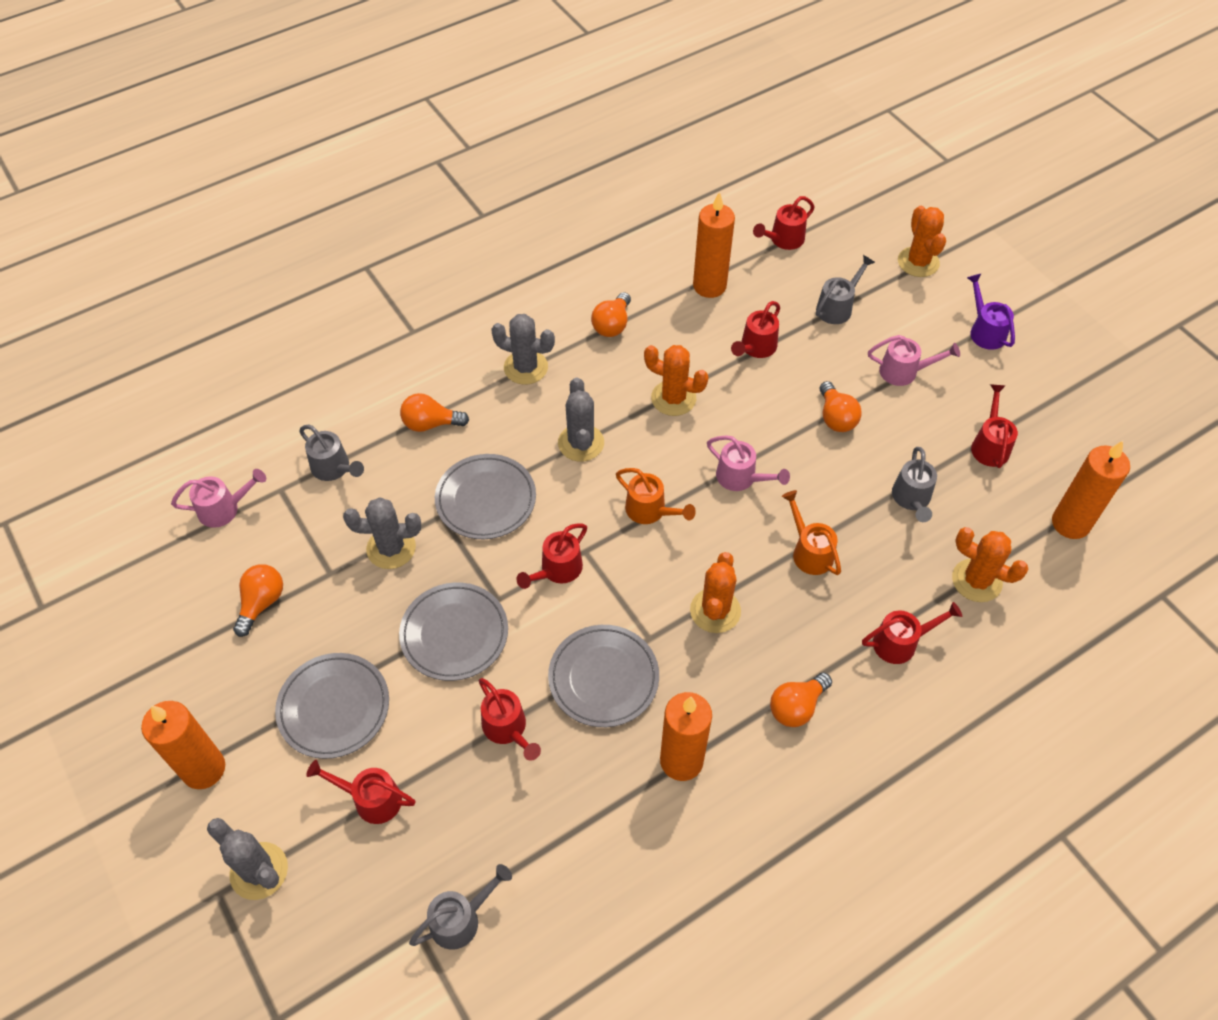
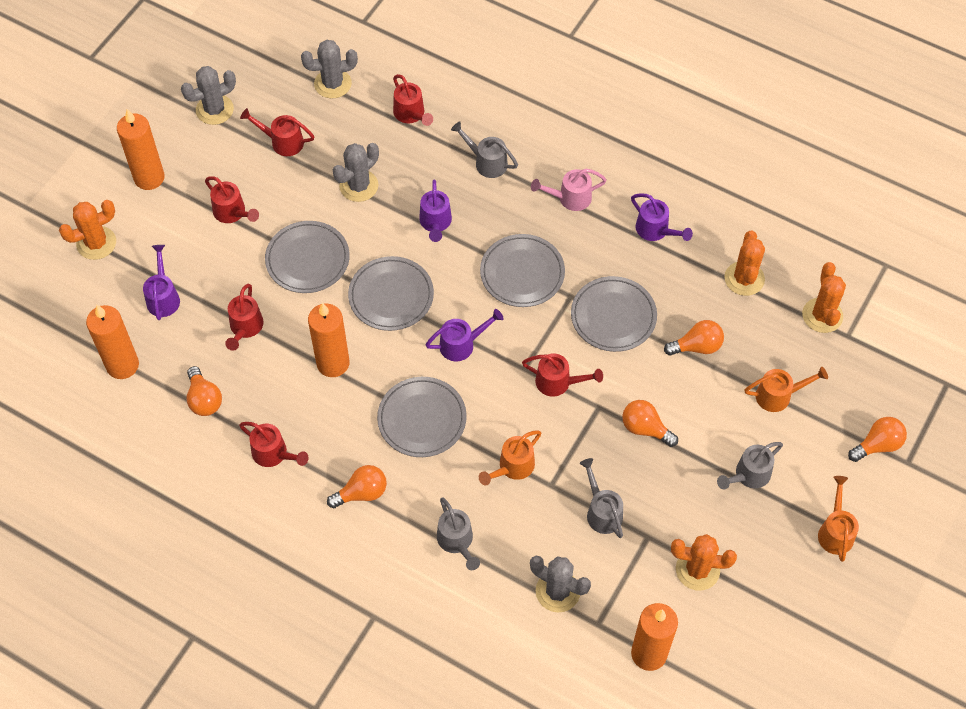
grey plate: [275,653,389,759] [399,582,508,681] [435,454,536,539] [548,625,659,727] = 4 -> [265,221,350,293] [348,256,434,331] [377,377,467,457] [480,234,565,307] [571,276,657,352] = 5
orange watering can: [616,468,696,524] [782,490,841,575] = 2 -> [479,430,541,485] [744,367,828,412] [818,476,859,562] = 3
pink watering can: [171,469,266,528] [707,435,790,491] [868,335,960,386] = 3 -> [531,169,607,211] = 1
purple watering can: [967,274,1015,350] = 1 -> [143,245,180,320] [419,180,452,242] [425,309,503,361] [631,193,693,241] = 4
red watering can: [306,760,416,824] [479,678,541,761] [516,523,587,589] [731,301,780,358] [753,196,815,250] [862,602,962,664] [971,384,1018,468] = 7 -> [205,176,259,223] [225,284,264,351] [239,422,309,467] [240,108,315,156] [393,74,433,126] [522,353,603,397] = 6

